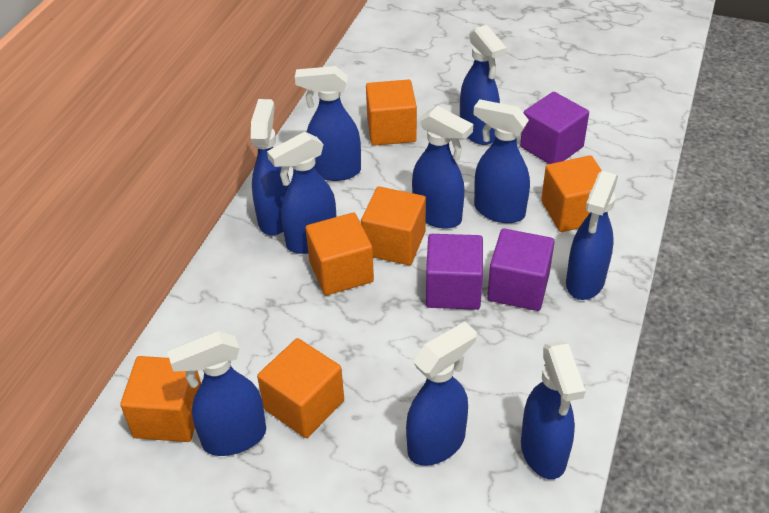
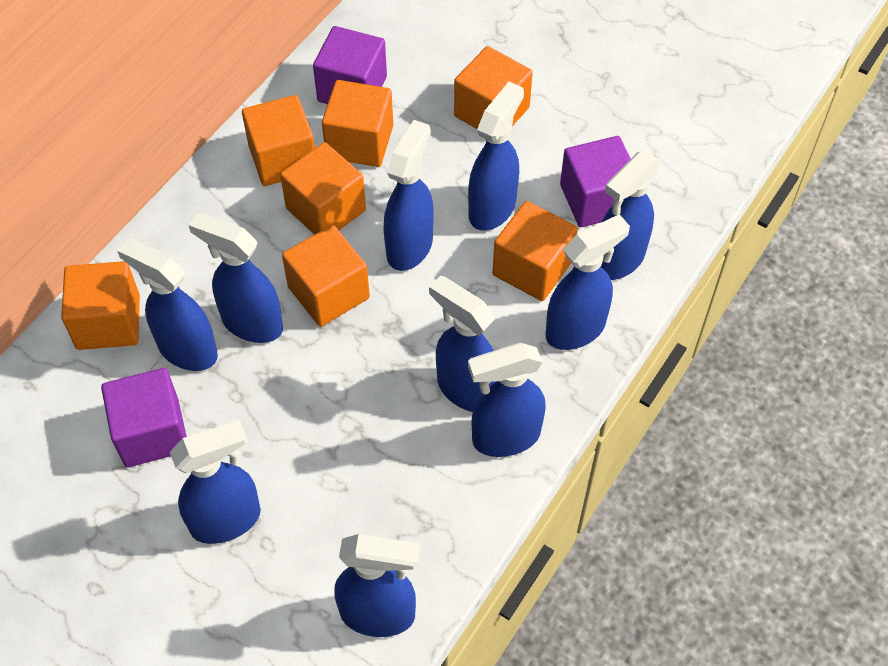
orange cube: [120,356,201,442] [257,338,344,438] [306,213,374,295] [361,187,426,265] [366,79,417,146] [541,155,602,232] = 6 -> [61,261,140,350] [242,95,315,186] [280,142,366,235] [282,225,370,327] [322,80,393,167] [454,46,533,129] [493,201,578,301] = 7

